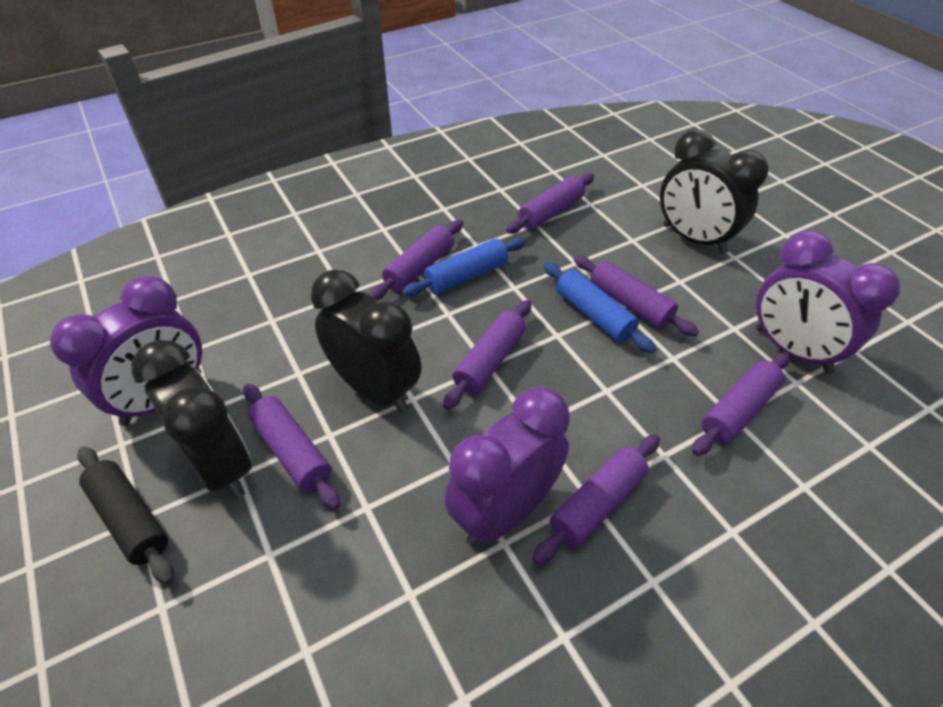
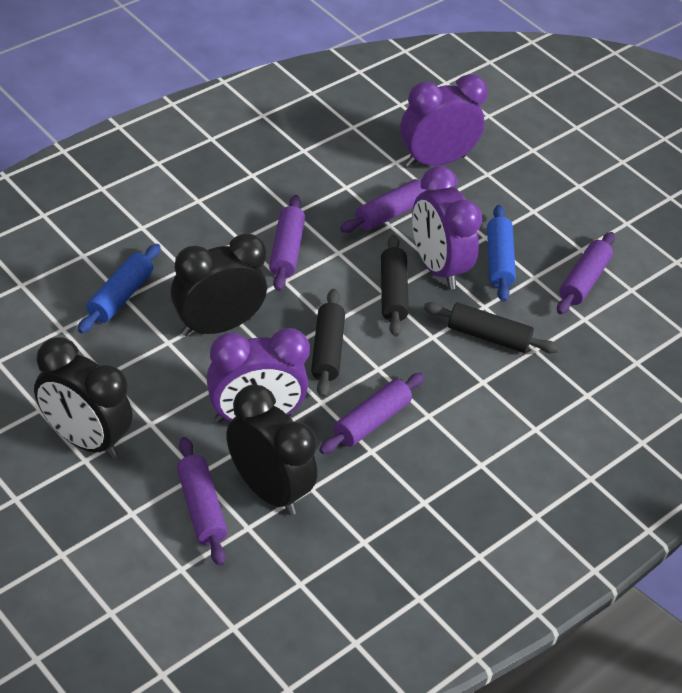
black rolling pin: [77,446,174,584] = 1 -> [311,289,345,398] [381,235,409,337] [424,302,559,353] = 3
purple rolling pin: [243,384,340,510] [370,220,463,300] [443,300,532,410] [506,173,594,234] [532,434,660,565] [574,255,699,337] [692,352,790,456] = 7 -> [177,437,228,566] [269,195,305,291] [319,373,425,454] [340,179,426,233] [557,232,615,314] = 5

